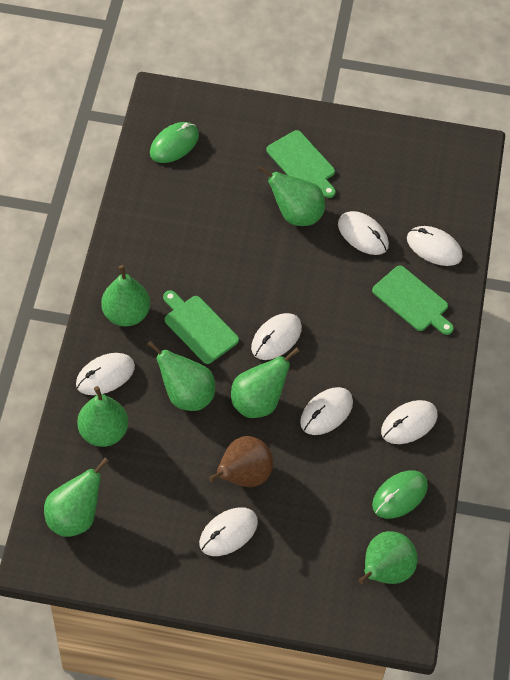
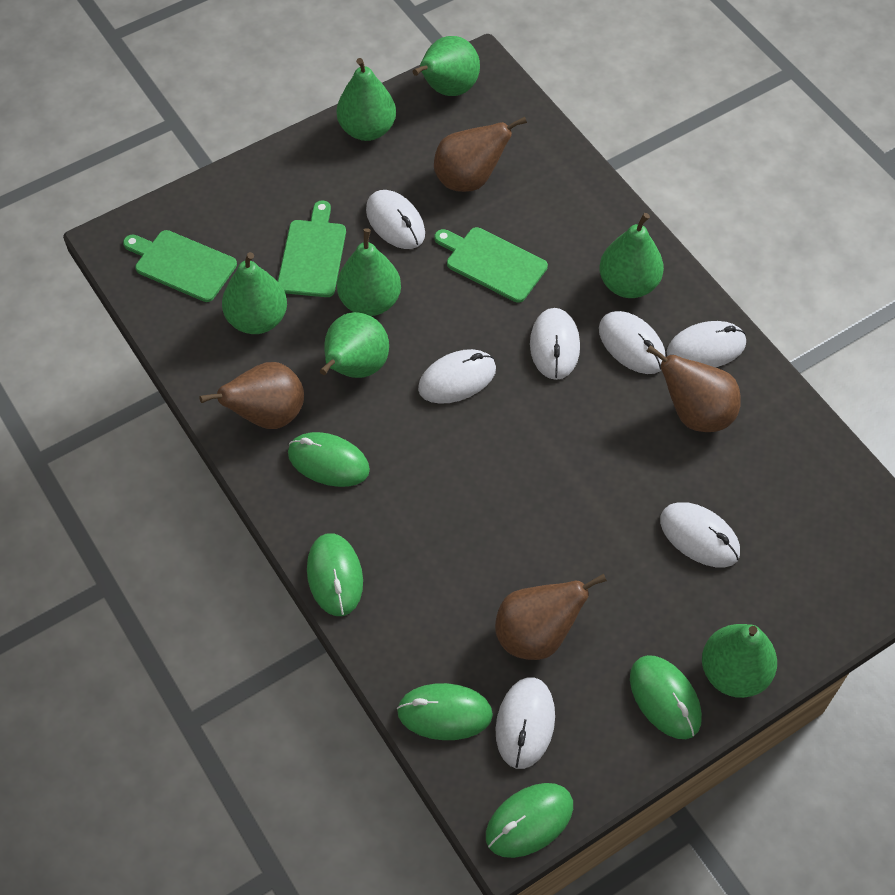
brown pear: [209,436,273,487] = 1 -> [199,362,304,429] [434,117,527,192] [495,574,607,660] [647,345,741,432] = 4
green mouse: [150,122,199,163] [372,470,428,519] = 2 -> [288,432,370,487] [307,533,363,616] [397,683,493,740] [486,783,573,858] [630,655,702,739] = 5

